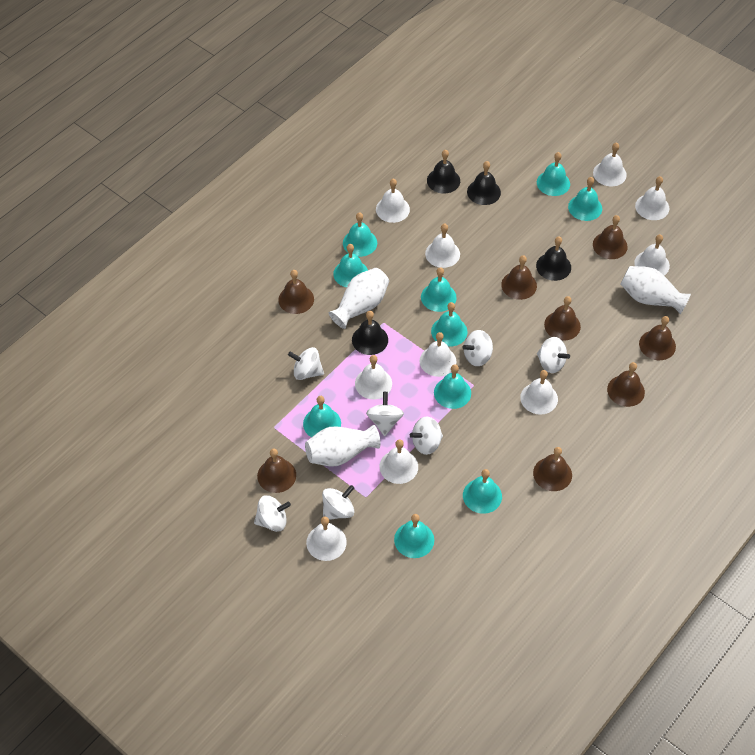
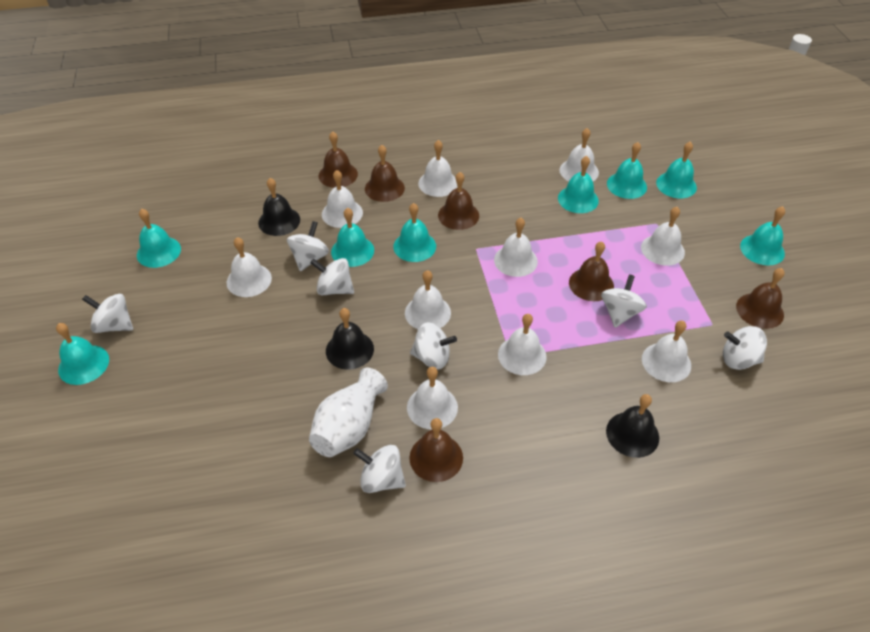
black bell: [352,311,388,355] [427,150,460,193] [467,161,501,205] [536,236,571,281] = 4 -> [258,178,300,236] [326,308,374,370] [606,394,659,458] = 3
brown bell: [257,448,296,493] [278,270,314,314] [501,255,537,300] [533,447,572,491] [544,296,581,341] [593,215,628,259] [607,362,645,407] [639,316,676,360] = 8 -> [318,131,358,188] [365,145,405,202] [409,418,463,482] [438,172,479,230] [569,241,614,301] [736,268,785,329] = 6
turquoise bell: [303,396,341,437] [333,244,368,287] [343,213,377,257] [394,514,434,558] [421,267,457,312] [431,302,468,347] [434,364,471,409] [463,469,502,514] [537,152,570,196] [568,177,602,221] = 10 -> [56,323,109,385] [137,209,181,268] [331,208,374,267] [393,203,436,262] [558,156,599,213] [607,142,647,199] [656,142,697,198] [740,206,785,265] = 8
white vase: [305,425,381,467] [329,268,389,329] [621,266,691,314] = 3 -> [309,368,388,457] = 1

